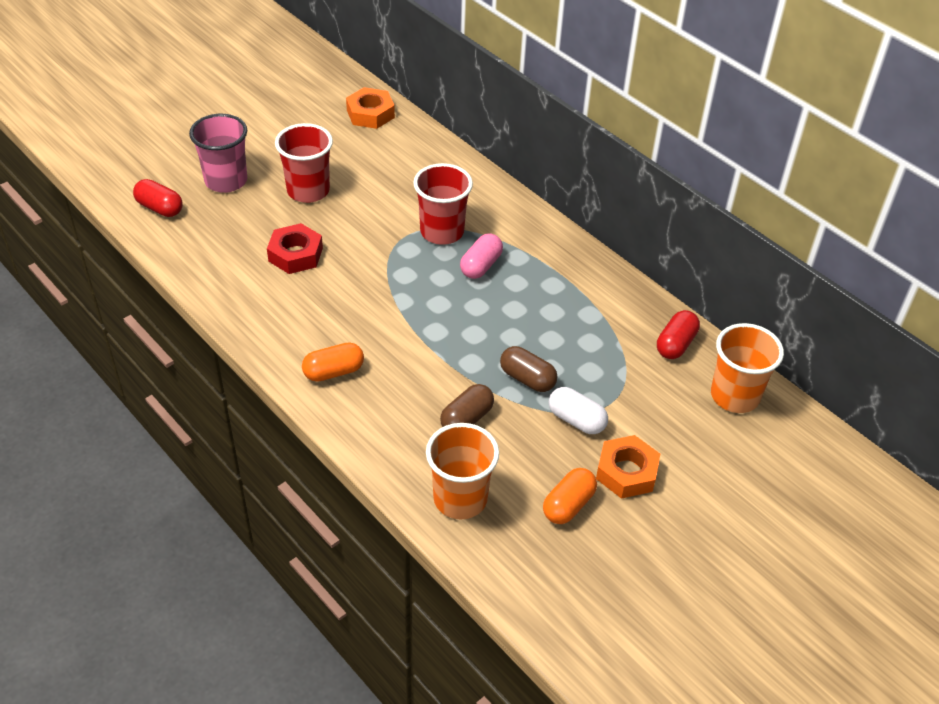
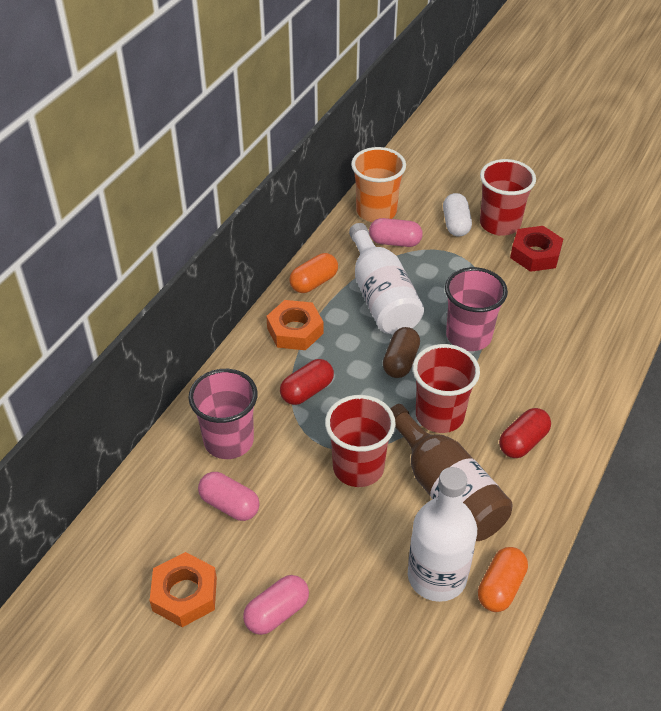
brown bottle: none = 0 -> [390,404,513,541] = 1
brown capsule: [440,384,494,427] [500,346,557,392] = 2 -> [383,327,420,378] = 1
orange cup: [426,423,499,519] [711,323,784,413] = 2 -> [351,147,406,222] = 1
pink capsule: [460,233,503,279] = 1 -> [198,472,260,521] [243,575,309,635] [369,218,423,247] = 3
pink cup: [189,114,247,193] = 1 -> [188,369,258,459] [445,267,508,351] = 2
red cup: [275,123,333,203] [413,163,473,245] = 2 -> [325,395,396,487] [413,344,480,433] [480,159,536,236] = 3
white bottle: none = 0 -> [349,223,424,334] [408,467,477,602] = 2

